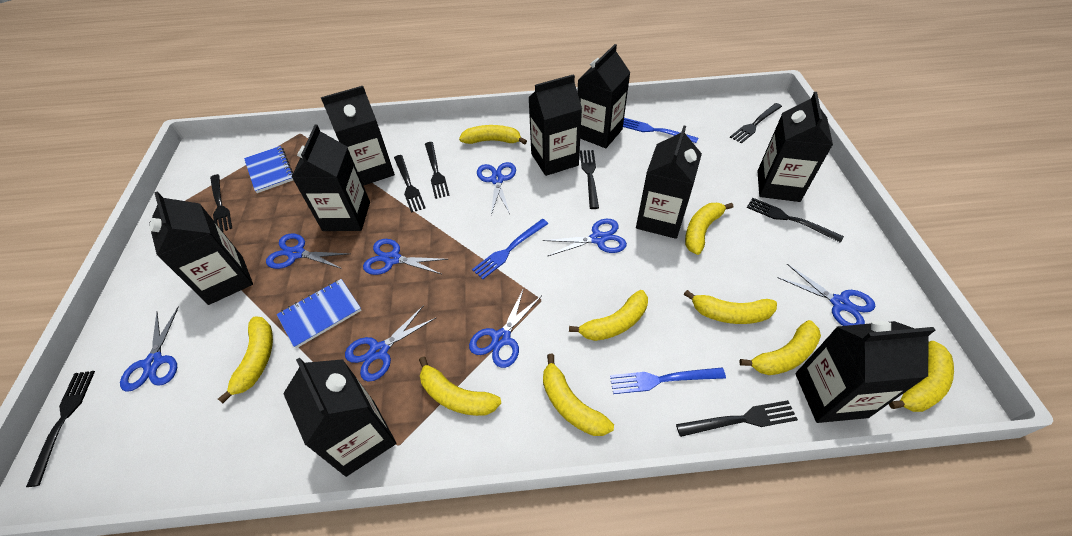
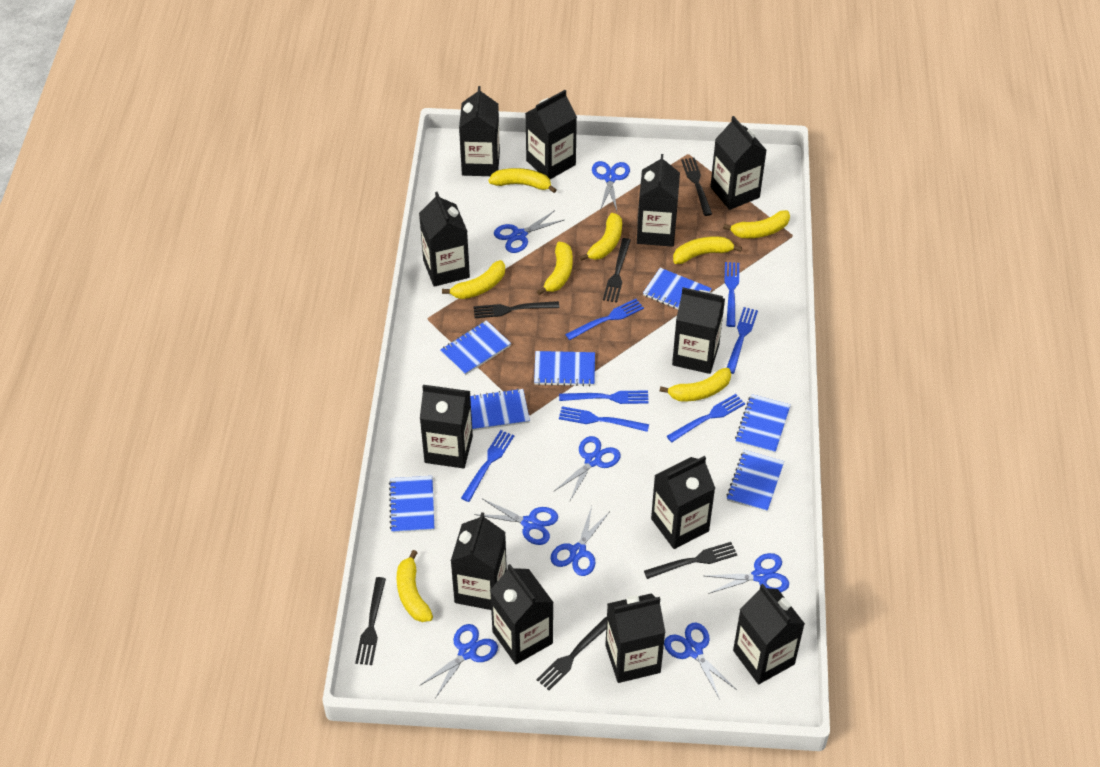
black carton: [149,191,253,305] [283,358,396,477] [292,125,370,231] [321,86,395,186] [528,74,582,176] [577,44,631,148] [636,125,702,239] [757,92,833,202] [795,321,935,423] = 9 -> [419,192,470,287] [420,385,473,469] [451,512,507,610] [459,86,500,176] [490,564,554,664] [525,90,577,179] [605,593,665,683] [637,154,680,247] [651,456,715,549] [672,287,725,374] [710,116,767,210] [733,584,805,684] = 12
black fork: [26,371,95,487] [210,174,232,232] [394,155,426,213] [425,142,450,199] [580,150,599,209] [676,400,798,437] [730,103,782,144] [747,198,844,243] = 8 -> [355,577,386,665] [473,301,559,318] [536,617,607,690] [603,238,631,303] [644,542,737,579] [681,158,712,216] = 6
blue fork: [472,219,549,279] [610,367,726,394] [623,118,698,143] = 3 -> [461,430,514,502] [559,391,649,404] [559,406,649,432] [565,299,644,340] [667,394,745,442] [724,262,739,327] [727,307,758,374] = 7
blue notebook: [244,146,293,193] [276,279,361,348] = 2 -> [389,476,434,533] [441,320,511,375] [470,388,530,431] [534,351,595,387] [643,268,712,309] [726,450,784,512] [735,394,791,454] = 7
yellow banana: [218,316,273,403] [419,356,501,416] [459,125,527,144] [543,354,614,436] [569,290,648,341] [684,290,777,324] [685,203,733,255] [739,320,821,375] [889,341,954,412] = 9 -> [397,550,433,622] [442,260,505,299] [488,168,557,193] [537,242,573,295] [580,213,622,261] [660,368,731,401] [673,236,742,264] [723,210,790,238] = 8

